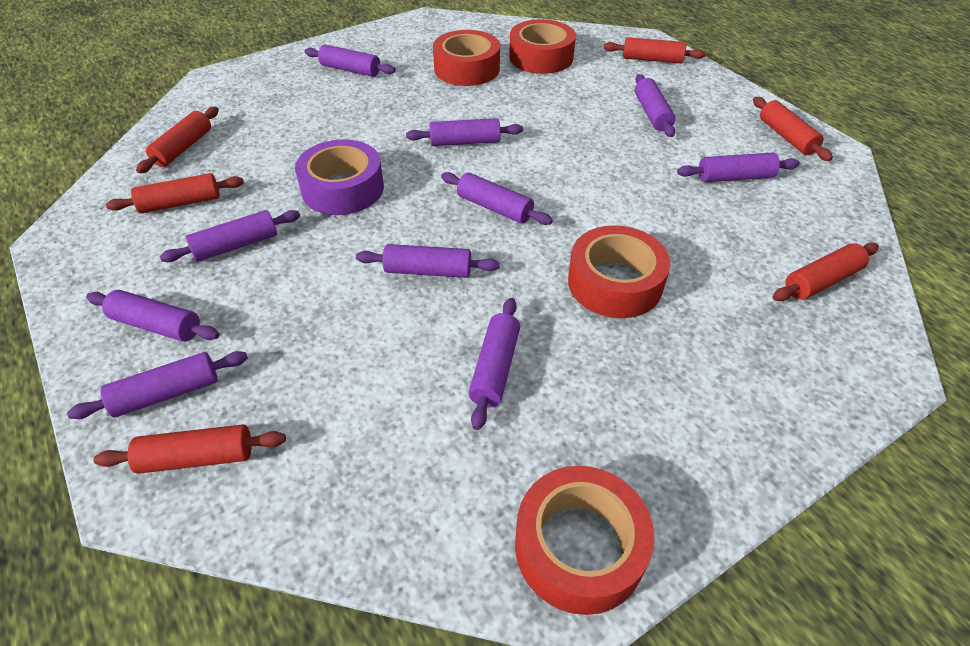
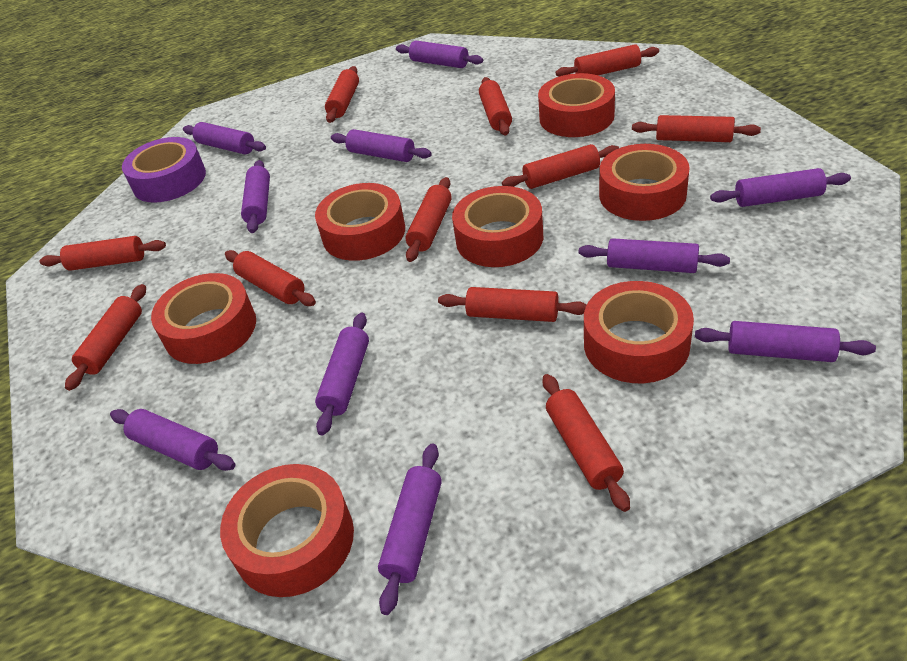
red rolling pin: [94,424,286,474] [106,173,244,213] [136,107,219,174] [604,37,706,63] [753,97,833,161] [773,243,879,301] = 6 -> [39,236,166,271] [65,284,146,391] [225,250,316,306] [325,66,359,123] [406,177,452,262] [438,287,587,322] [479,77,512,135] [502,144,619,189] [543,374,630,512] [556,44,659,76] [632,115,761,142] = 11
red tape: [433,30,500,86] [509,19,576,74] [515,466,654,615] [568,225,670,318] = 4 -> [151,273,256,364] [220,464,354,597] [315,183,405,261] [452,186,543,267] [538,73,615,137] [584,281,694,383] [599,144,690,221] = 7

